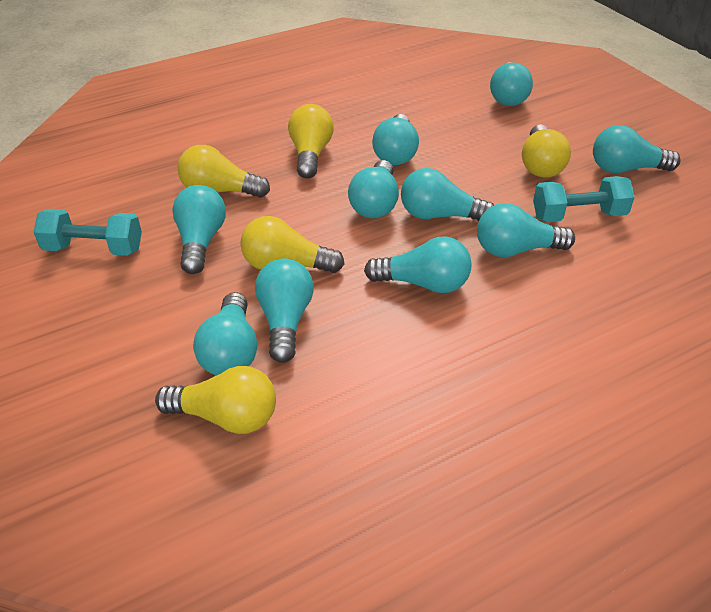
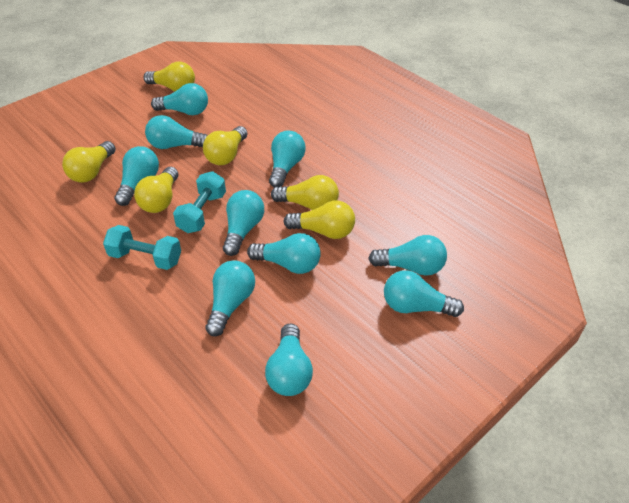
yellow light bulb: [155,366,276,434] [178,145,270,198] [240,216,345,273] [288,104,334,179] [522,125,571,178] = 5 -> [62,141,116,183] [134,167,178,213] [144,62,195,91] [203,126,248,165] [271,175,339,210] [283,200,355,239] = 6

